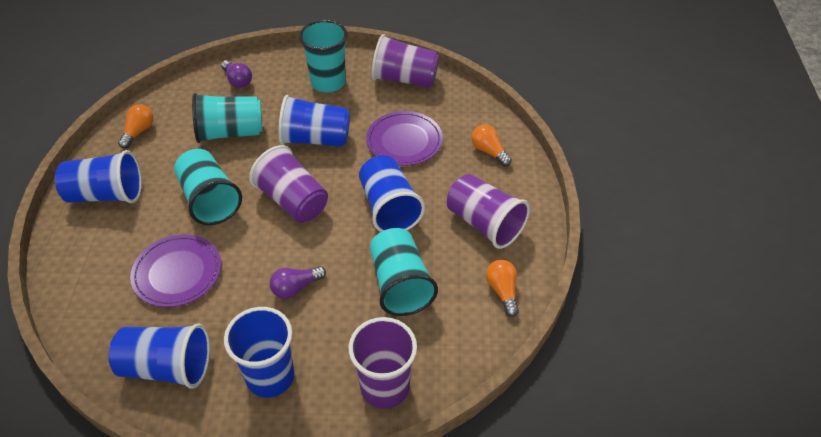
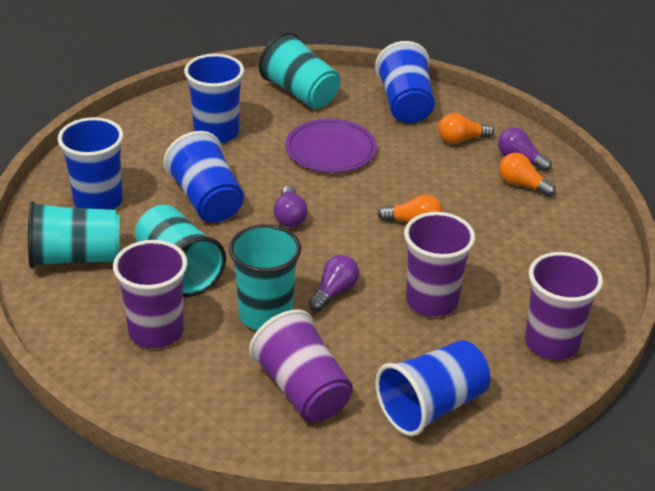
purple light bulb: [221,60,252,88] [270,266,326,299] = 2 -> [274,186,308,227] [309,255,359,312] [498,127,552,172] = 3
purple plate: [130,234,221,307] [366,111,443,166] = 2 -> [285,118,377,173] = 1

